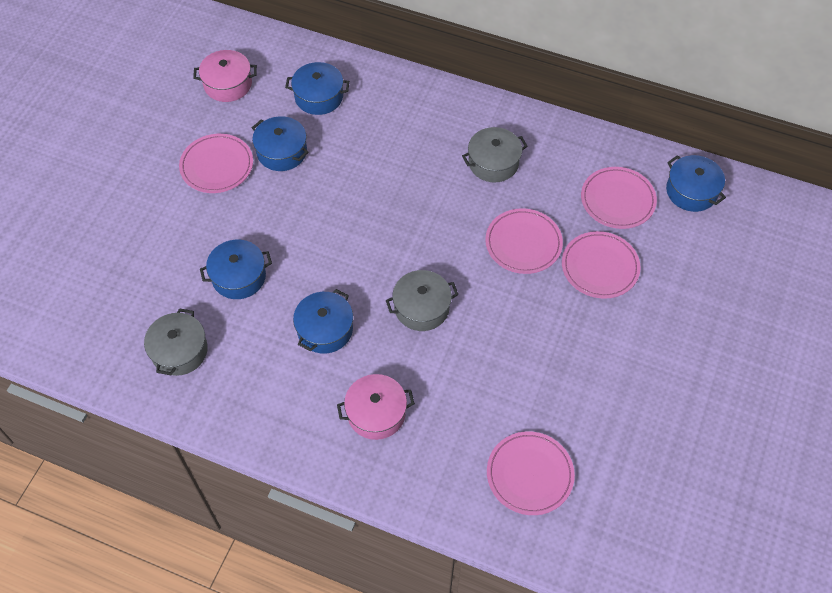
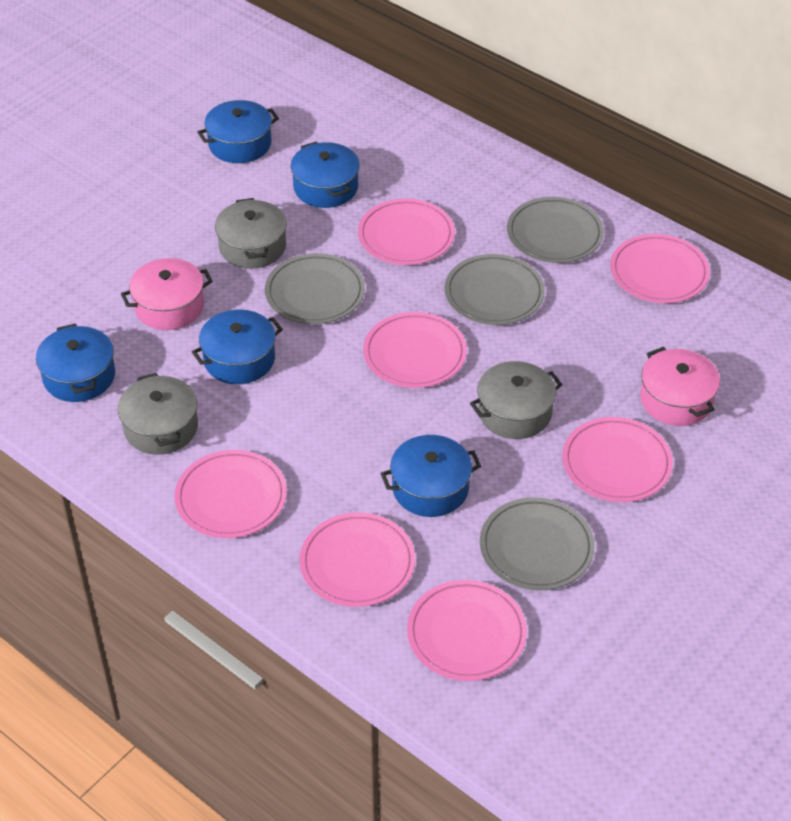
grey plate: none = 0 -> [265,253,365,324] [445,254,545,325] [480,497,595,590] [507,197,604,263] = 4
pink plate: [179,134,253,193] [485,208,563,274] [487,431,575,515] [562,231,641,299] [581,167,657,229] = 5 -> [174,450,287,538] [299,513,415,607] [358,199,455,265] [363,312,467,388] [407,580,527,681] [562,417,673,502] [610,234,710,303] = 7

